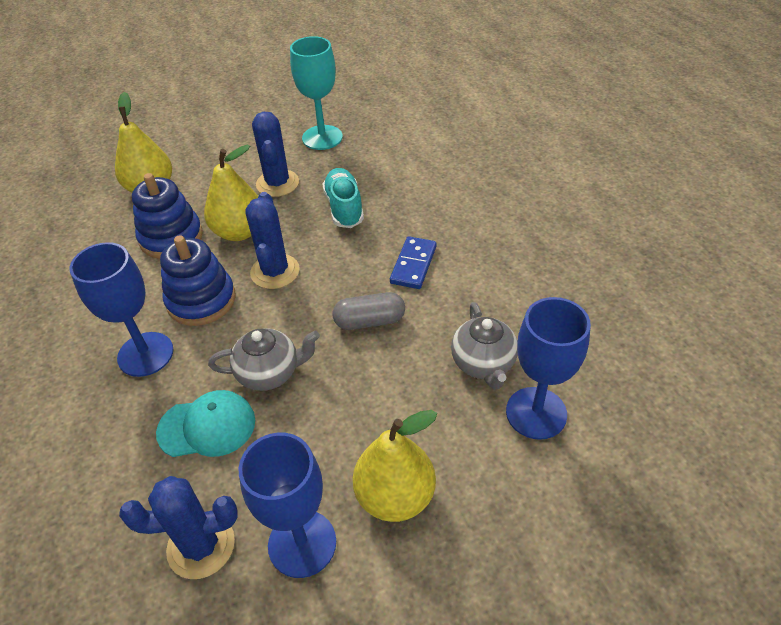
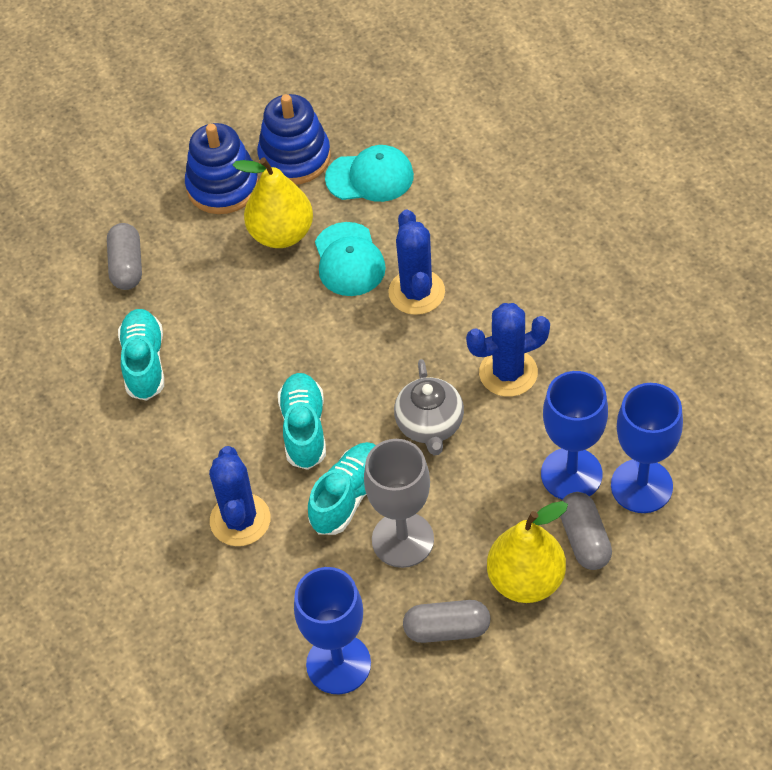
blue domino: [390,236,437,289] = 1 -> none = 0
grey capsule: [333,292,405,330] = 1 -> [107,223,142,290] [403,600,491,643] [560,492,612,570] = 3
grey goblet: none = 0 -> [364,439,434,568] = 1
grey teapot: [208,328,320,391] [451,302,518,389] = 2 -> [394,359,464,455] = 1
turquoise cap: [156,390,255,457] = 1 -> [315,222,386,296] [325,145,414,202] = 2
turquoise goblet: [290,36,343,150] = 1 -> none = 0
turquoise shoe: [322,168,364,228] = 1 -> [118,309,164,401] [278,373,326,470] [308,442,376,535] = 3
yellow pear: [115,92,172,193] [204,145,258,241] [353,410,437,522] = 3 -> [233,158,313,248] [487,501,568,603] = 2

